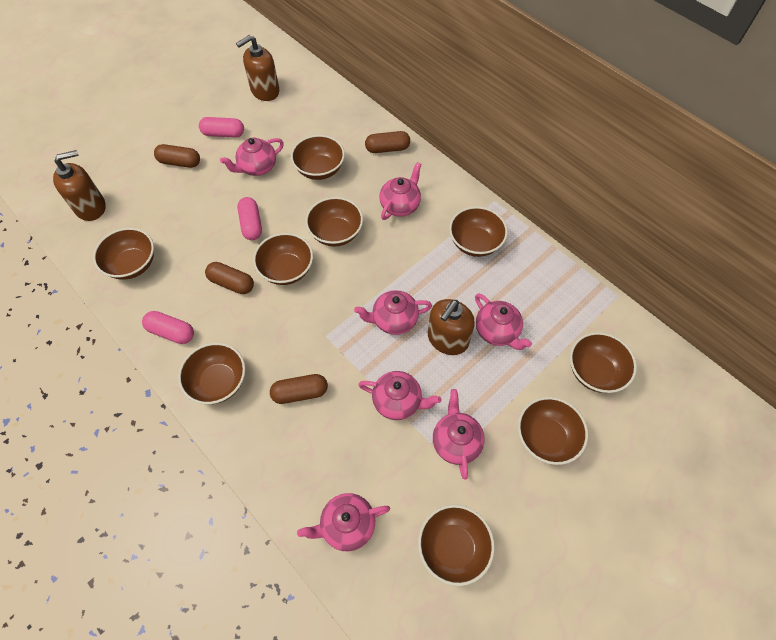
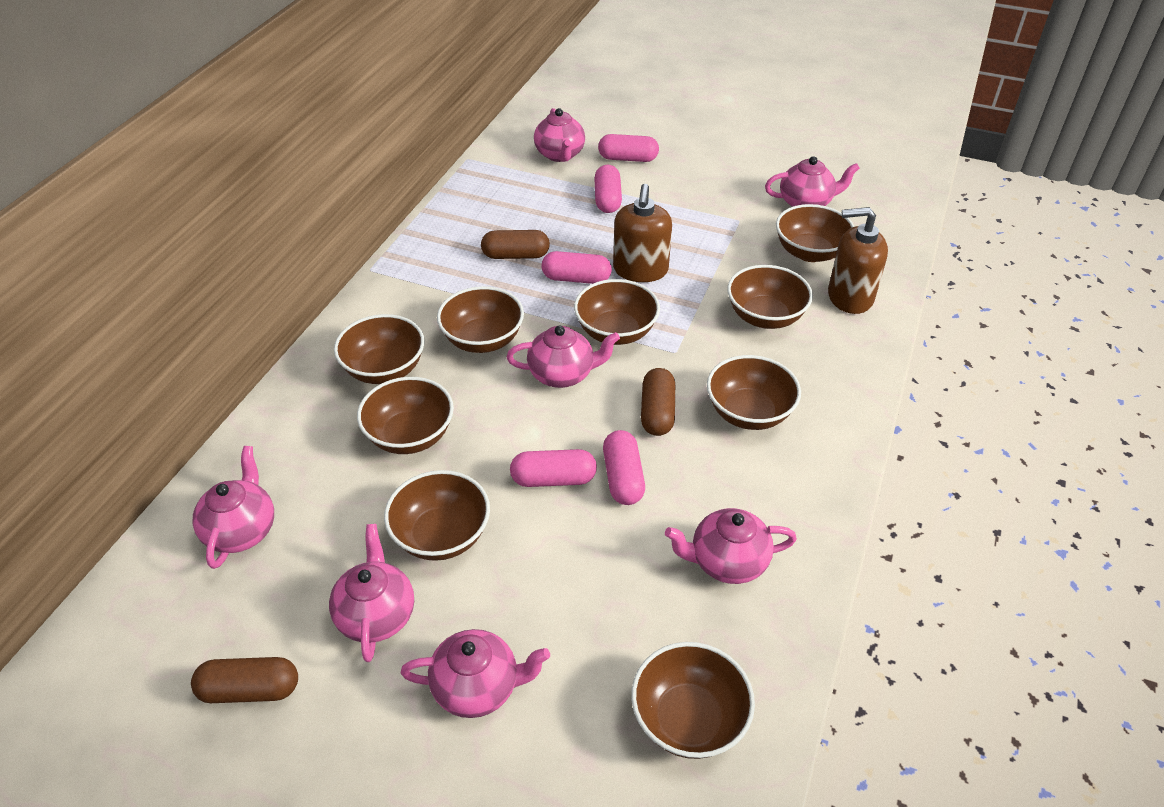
brown capsule: [154,144,200,168] [205,262,254,294] [270,374,328,404] [365,131,410,153] = 4 -> [191,657,298,703] [481,230,550,259] [641,368,675,436] = 3
brown soap dispenser: [53,150,106,221] [236,35,279,101] [428,299,475,355] = 3 -> [613,184,672,282] [828,207,888,314] = 2
pink capsule: [142,311,194,344] [199,117,244,138] [237,197,262,240] = 3 -> [510,449,597,487] [542,251,612,284] [594,164,622,213] [598,134,659,162] [603,430,645,505] = 5

